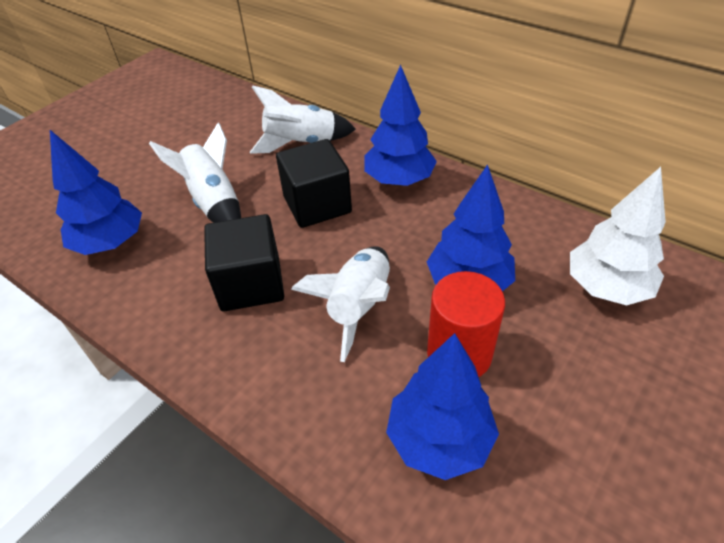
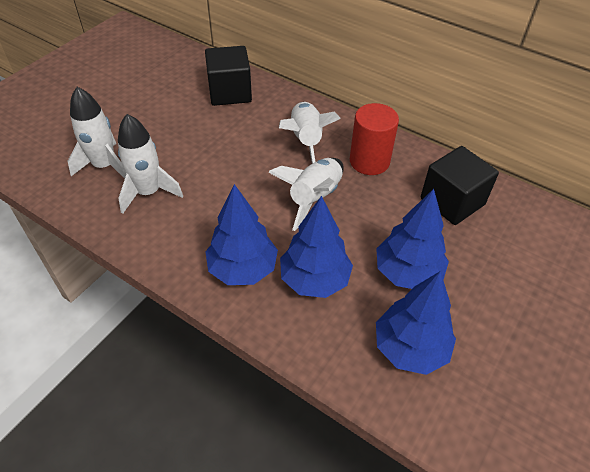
white rocket: [149,122,241,223] [250,85,356,154] [291,246,390,362] = 3 -> [67,87,126,179] [118,114,183,214] [268,158,344,231] [279,102,341,164] = 4
white tree: [570,167,666,305] = 1 -> none = 0

